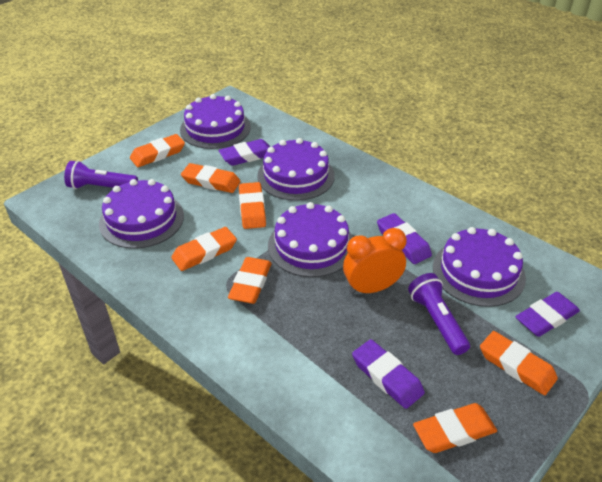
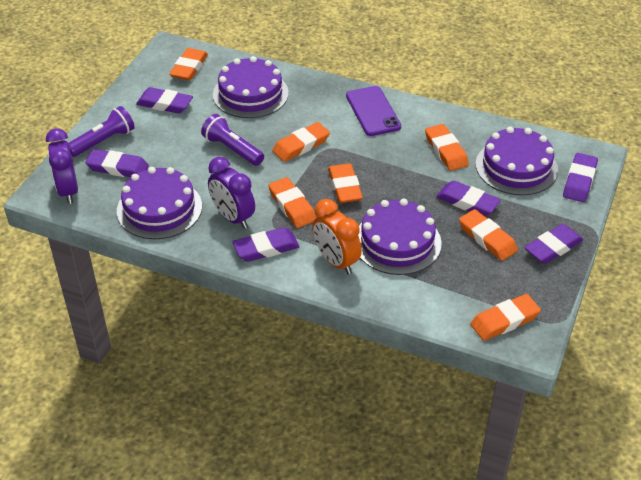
purple cake: [99,179,184,249] [180,94,251,149] [257,138,335,201] [268,202,353,277] [433,227,526,307] = 5 -> [117,167,202,239] [213,56,289,118] [358,199,442,275] [476,127,558,195] = 4
purple clock: none = 0 -> [46,128,78,204] [208,157,255,229] = 2
purple eraser: [219,139,270,166] [352,339,425,409] [377,213,432,264] [515,292,580,337] = 4 -> [85,149,149,177] [136,87,193,114] [233,227,299,262] [436,181,501,216] [524,224,583,264] [563,153,598,202] = 6
purple phone: none = 0 -> [346,86,401,136] = 1

